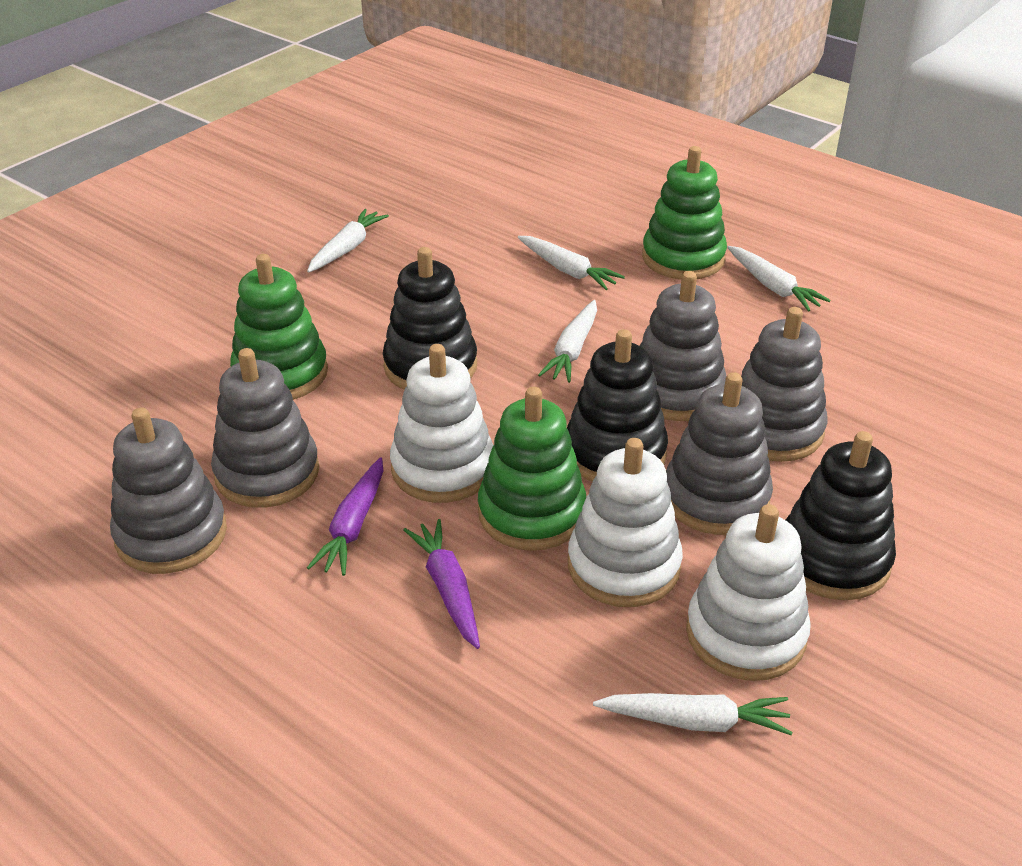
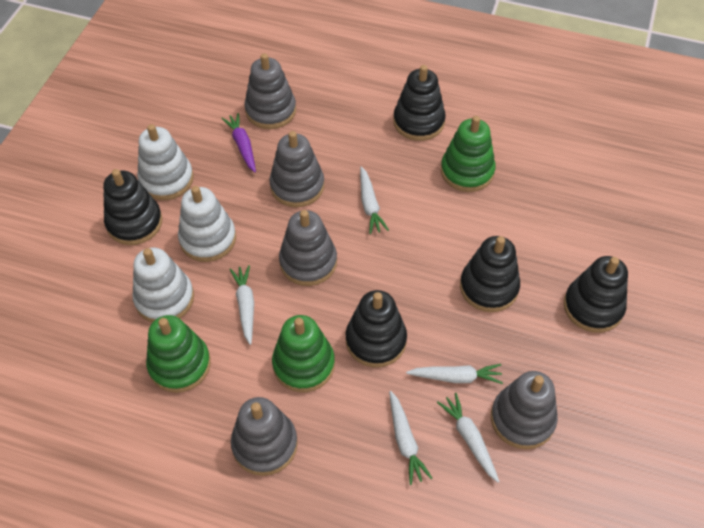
black stacking toy: [383,247,477,390] [567,329,668,482] [786,431,896,600] = 3 -> [103,169,162,245] [345,290,407,367] [393,65,446,141] [460,236,520,312] [563,256,628,333] = 5
purple carrot: [307,458,383,576] [403,519,480,649] = 2 -> [221,113,256,172] = 1

